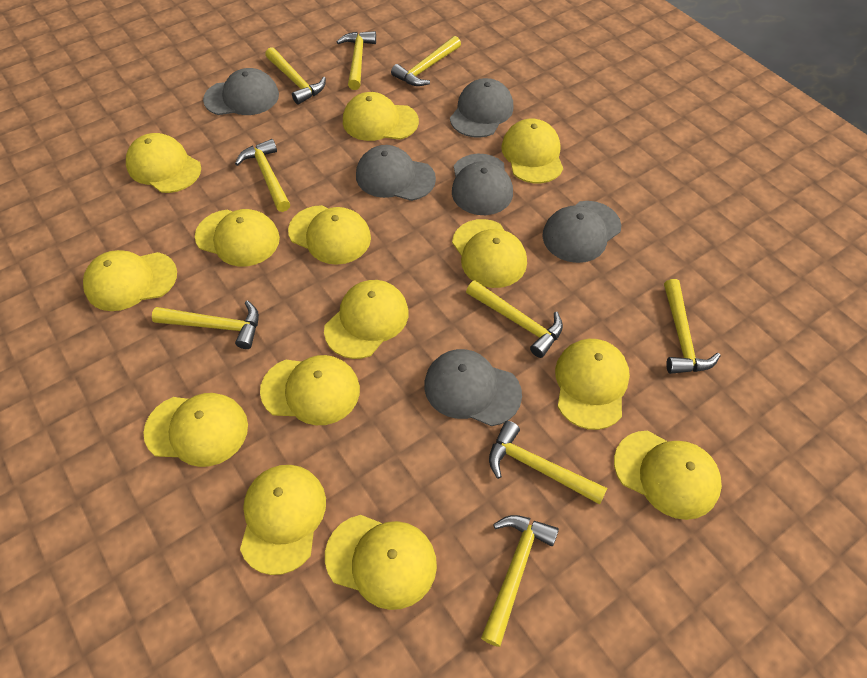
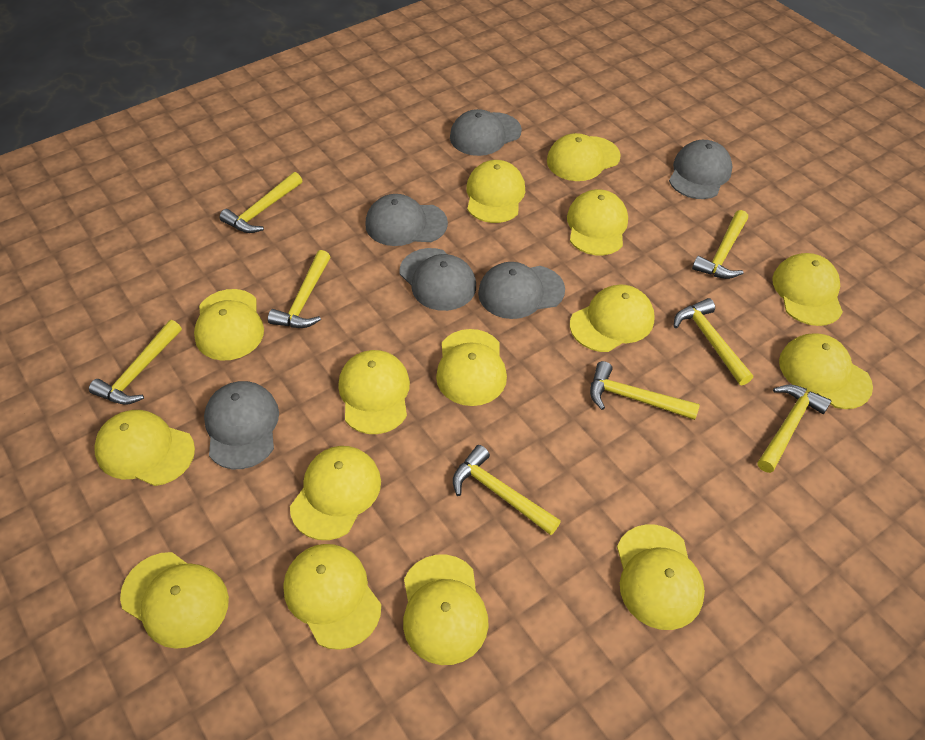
yellow cap: [83,250,177,311] [126,133,201,193] [143,393,248,467] [195,209,280,267] [240,465,326,575] [260,355,360,425] [288,205,371,265] [324,280,408,359] [325,515,437,610] [343,92,419,141] [452,219,527,288] [501,119,563,183] [555,339,630,430] [614,431,722,520] = 14 -> [94,410,195,486] [120,552,229,649] [194,289,264,361] [283,544,381,650] [290,446,381,540] [338,350,410,434] [403,555,489,665] [436,329,507,406] [466,160,525,223] [547,133,621,181] [567,189,628,255] [570,285,655,352] [617,524,705,630] [772,253,843,326] [779,333,873,409] = 15
yellow hammer: [152,301,259,349] [235,139,290,212] [265,47,326,105] [337,31,376,90] [391,36,461,86] [466,280,563,358] [481,515,559,647] [489,421,607,505] [664,279,721,374] = 9 -> [89,320,182,405] [220,172,302,233] [268,250,330,328] [453,445,561,535] [590,361,700,420] [674,298,753,385] [692,210,748,279] [758,384,832,473] = 8

